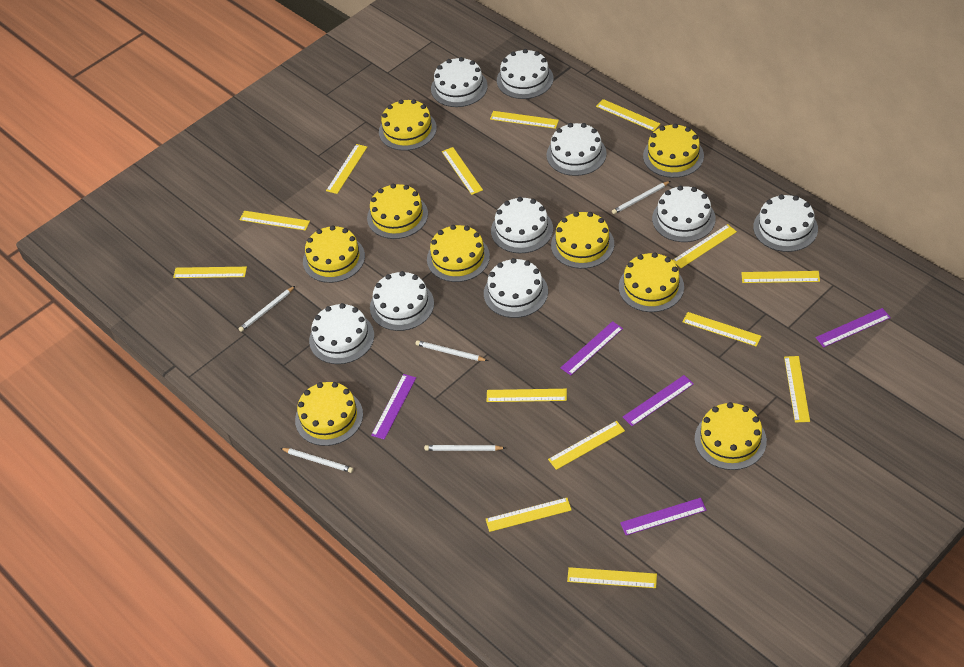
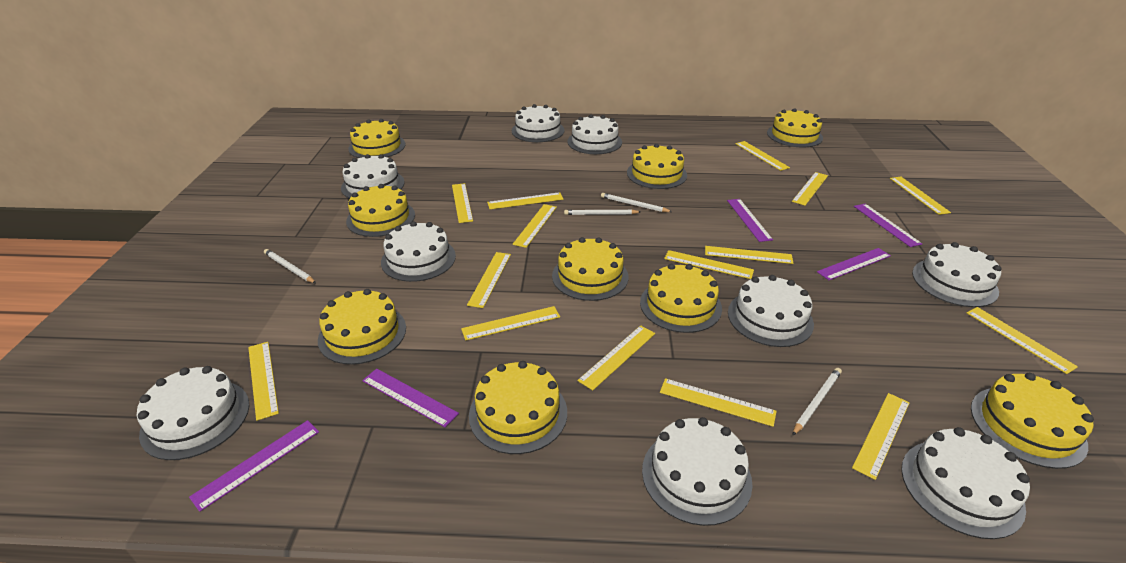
white pencil: [238,286,295,332] [280,448,353,473] [416,340,488,361] [424,445,505,451] [612,181,670,214] = 5 -> [264,249,316,283] [564,209,641,215] [601,193,672,212] [792,368,842,436] = 4
yellow ruler: [173,267,247,278] [240,211,310,231] [326,144,367,194] [442,147,483,195] [486,389,567,402] [486,498,572,532] [490,111,559,129] [548,421,625,470] [567,567,657,588] [596,99,660,131] [672,224,737,268] [683,312,761,347] [741,271,820,283] [784,356,810,423] = 14 -> [248,342,279,421] [452,183,473,223] [461,306,560,341] [467,252,511,308] [487,192,564,209] [513,204,557,248] [577,325,655,390] [660,378,777,427] [664,250,754,279] [705,246,793,264] [735,141,790,171] [792,172,828,206] [852,393,910,480] [890,177,951,215] [967,307,1078,374] = 15

